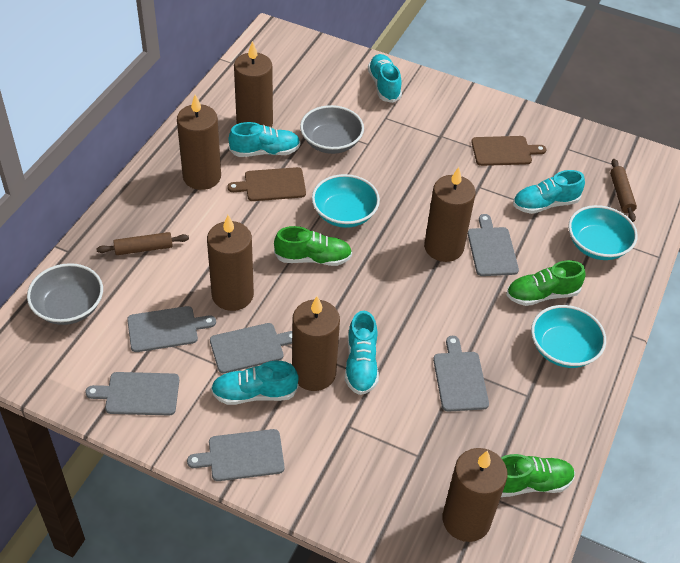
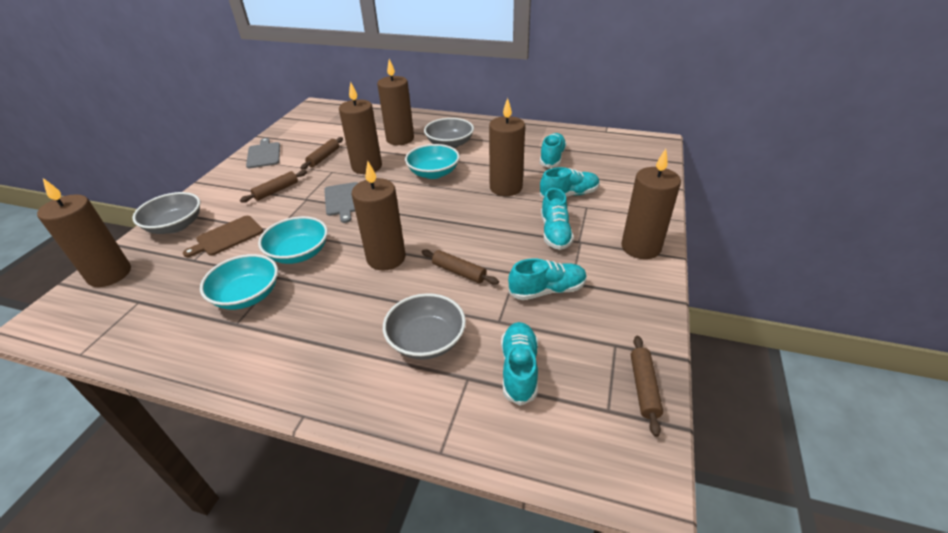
brown cutting board: [227,167,306,201] [471,136,546,166] = 2 -> [183,216,263,257] = 1
brown rolling pin: [96,232,189,255] [610,159,637,222] = 2 -> [240,170,307,203] [301,137,343,170] [422,250,499,285] [631,336,663,437] = 4
green shoe: [274,226,352,266] [501,454,575,497] [506,260,586,306] = 3 -> none = 0
grey bowl: [27,263,103,325] [300,105,364,154] = 2 -> [132,192,200,234] [383,293,466,360] [424,118,474,148] = 3
grey cutting board: [85,372,179,415] [127,306,216,352] [187,429,284,481] [210,323,292,373] [433,336,489,412] [468,214,519,276] = 6 -> [246,138,280,168] [324,182,358,223] = 2

